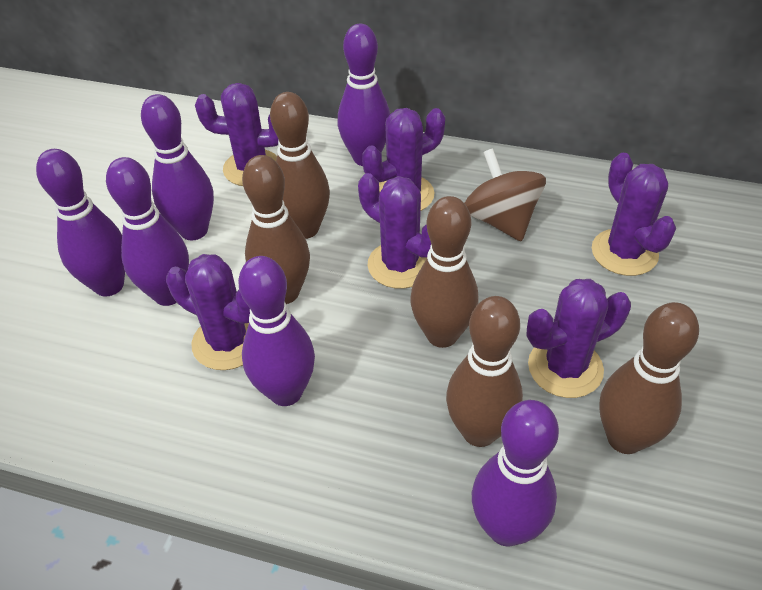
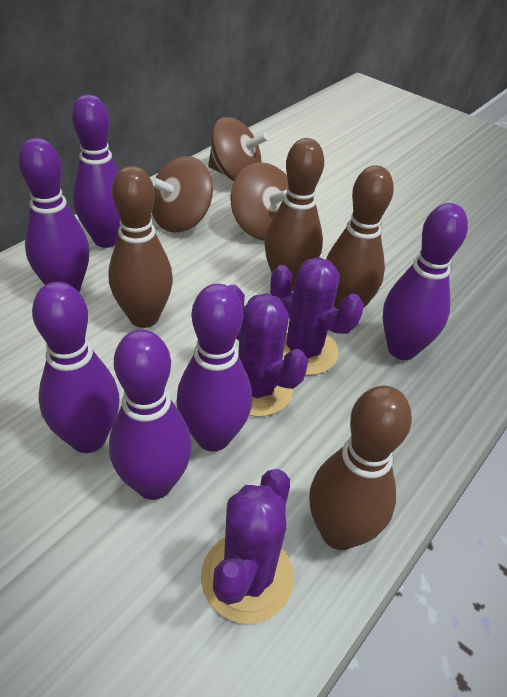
brown bowling pin: [242,155,310,304] [270,92,330,239] [410,196,479,348] [446,296,523,447] [599,302,699,454] = 5 -> [109,166,173,328] [265,138,324,291] [309,386,412,550] [326,165,394,310] = 4
brown spinning top: [464,149,546,241] = 1 -> [151,156,213,233] [208,117,269,181] [230,162,288,240] = 3
purple cactus: [166,254,250,370] [195,83,279,186] [358,173,431,289] [362,108,445,211] [526,279,631,398] [592,153,676,276] = 6 -> [201,469,294,624] [229,285,308,417] [270,257,363,376] = 3

